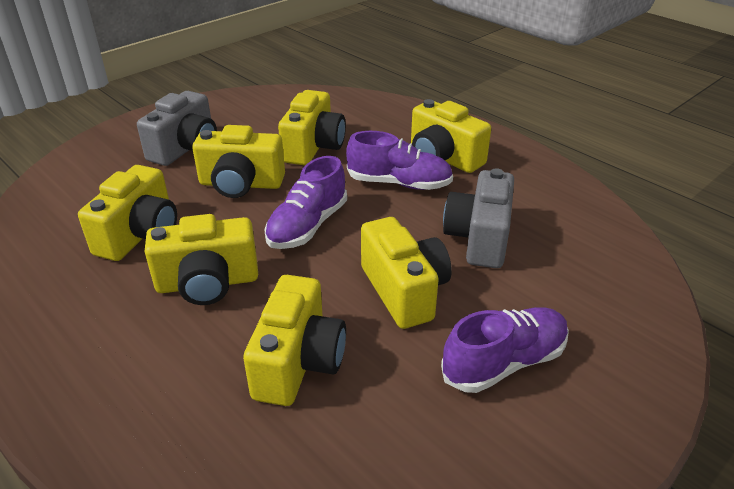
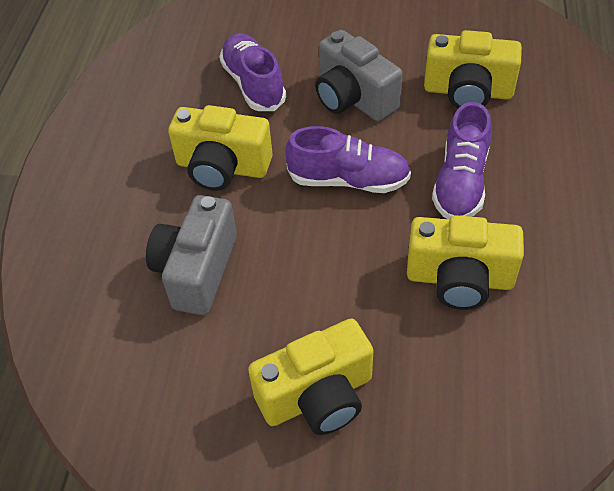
yellow camera: [78,165,177,261] [144,214,258,305] [192,125,285,198] [243,275,346,406] [278,90,346,165] [361,217,452,329] [411,99,491,173] = 7 -> [168,105,273,191] [248,318,373,435] [407,215,524,310] [424,30,522,109] = 4

